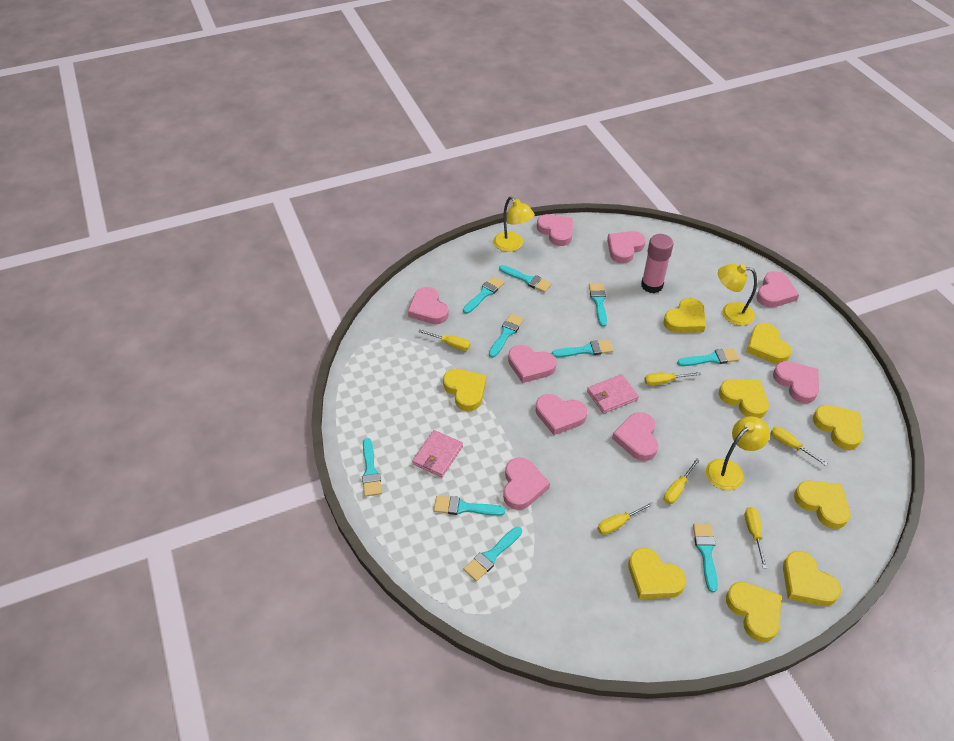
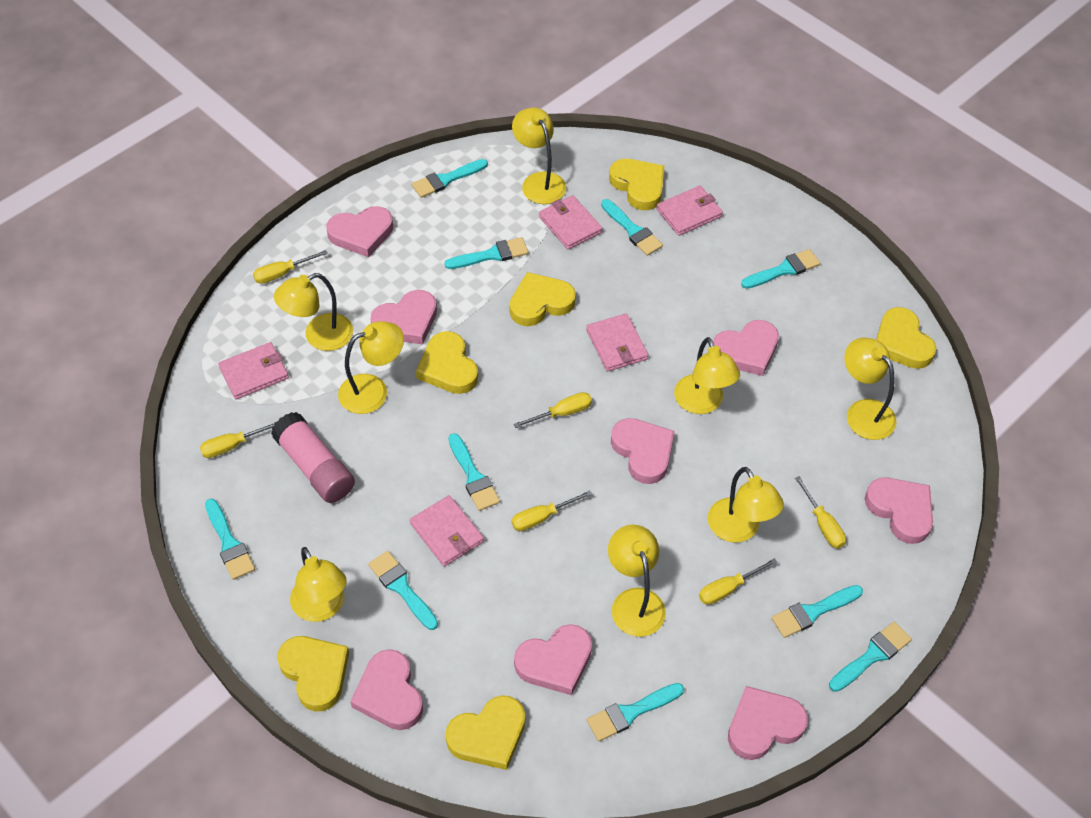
pink heart: [408,287,449,324] [503,457,550,510] [508,345,557,383] [536,394,587,435] [537,214,573,246] [607,231,646,263] [612,412,658,461] [756,271,799,307] [773,361,819,403] = 9 -> [326,206,393,257] [350,649,423,730] [371,290,437,345] [514,624,592,695] [611,418,675,484] [713,320,779,376] [728,686,808,760] [865,477,933,544] = 8
pink wallet: [412,430,463,477] [587,374,639,414] = 2 -> [218,342,289,400] [410,495,484,567] [539,195,602,250] [586,313,648,372] [656,186,723,236] = 5
yellow heart: [443,369,486,411] [628,548,686,599] [663,298,706,333] [719,379,769,419] [726,582,781,642] [746,323,791,364] [783,551,841,606] [794,480,850,529] [813,405,863,450] = 9 -> [277,636,349,711] [416,331,478,394] [445,695,525,770] [510,272,576,326] [609,159,664,210] [876,307,936,369] = 6
yellow lamp: [494,197,535,252] [706,416,770,490] [718,264,757,326] = 3 -> [274,273,353,351] [290,547,347,622] [338,321,404,414] [512,108,566,204] [608,525,666,637] [674,337,740,414] [708,467,784,542] [844,337,897,440] = 8

